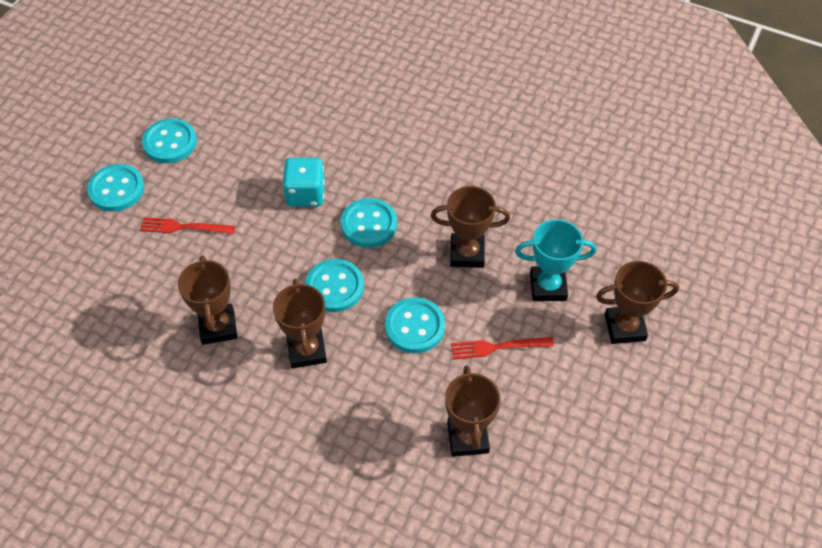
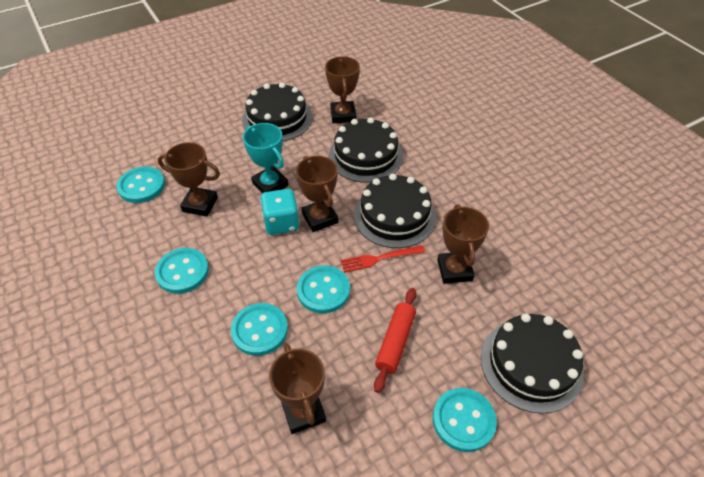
black cake: none = 0 -> [242,82,313,141] [328,117,403,183] [354,174,436,248] [481,313,584,414] = 4
red fork: [140,217,235,234] [451,337,554,360] = 2 -> [341,245,425,272] = 1
red rolling pin: none = 0 -> [374,288,416,393] = 1

